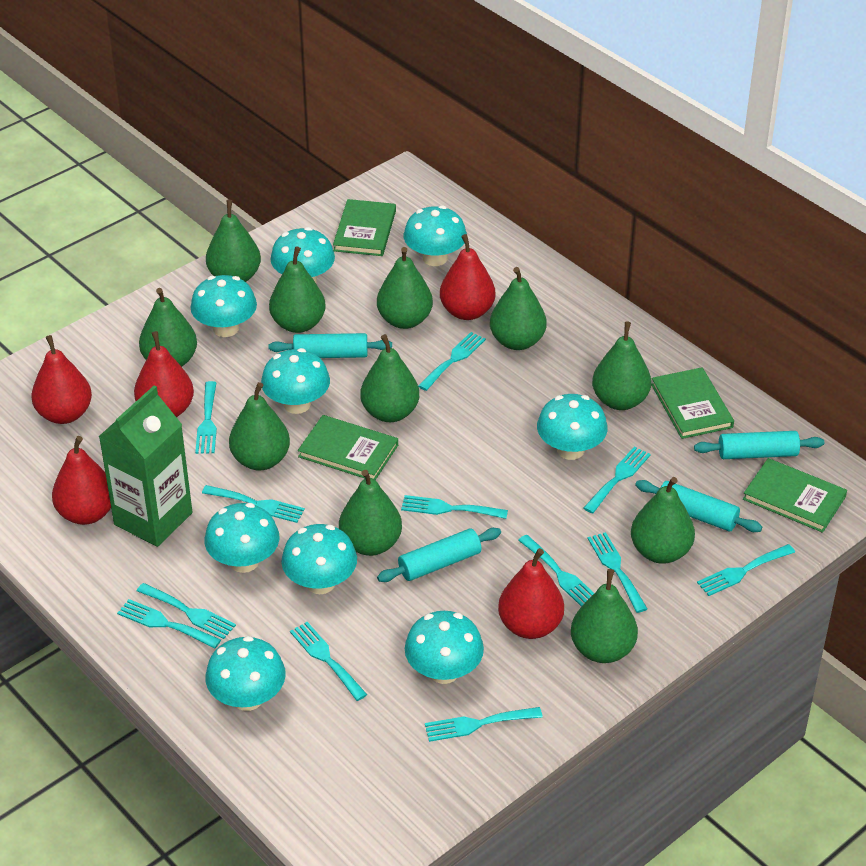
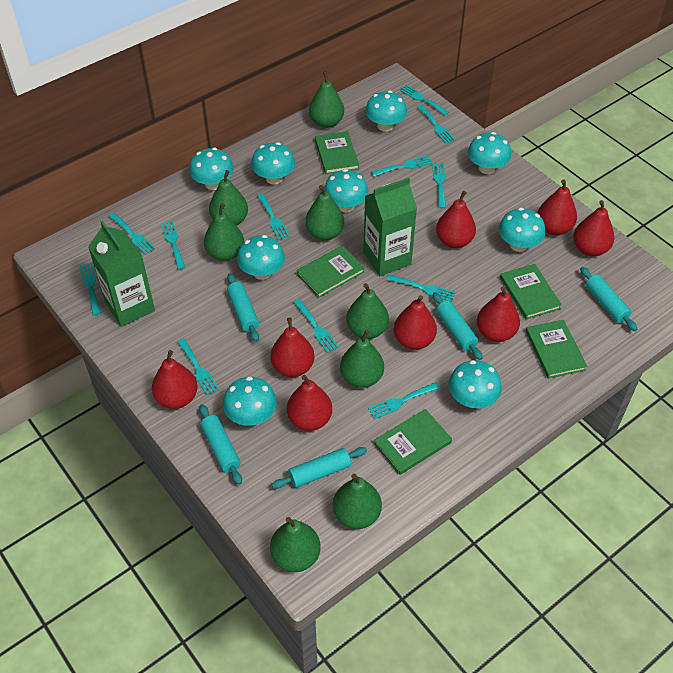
green book: [298,415,398,480] [333,199,396,256] [651,367,734,439] [743,458,847,533] = 4 -> [297,246,365,298] [315,131,359,174] [374,409,452,475] [500,264,562,319] [526,320,587,378] = 5
green carton: [99,386,192,547] = 1 -> [88,221,155,327] [363,177,417,276] = 2
green pear: [139,288,197,367] [206,200,261,282] [229,382,290,471] [269,246,326,333] [339,470,402,556] [360,334,419,422] [377,247,433,329] [490,267,546,350] [571,569,638,663] [592,321,651,410] [631,477,695,564] = 11 -> [204,203,244,261] [209,170,248,226] [270,517,321,572] [305,185,344,241] [309,71,344,128] [333,474,382,529] [340,329,384,388] [346,283,389,339] = 8
red pear: [31,335,92,424] [52,436,111,525] [134,331,194,417] [440,234,495,320] [498,548,564,639] = 5 -> [152,350,198,409] [270,317,314,377] [287,375,332,431] [394,295,437,350] [436,191,476,248] [477,287,520,342] [537,180,577,235] [573,200,614,257] = 8
turquoise rolling pin: [268,333,392,358] [377,528,501,582] [635,480,762,532] [694,431,824,459] = 4 -> [199,404,242,485] [227,273,259,342] [271,447,367,489] [433,292,483,360] [580,267,638,331] = 5

